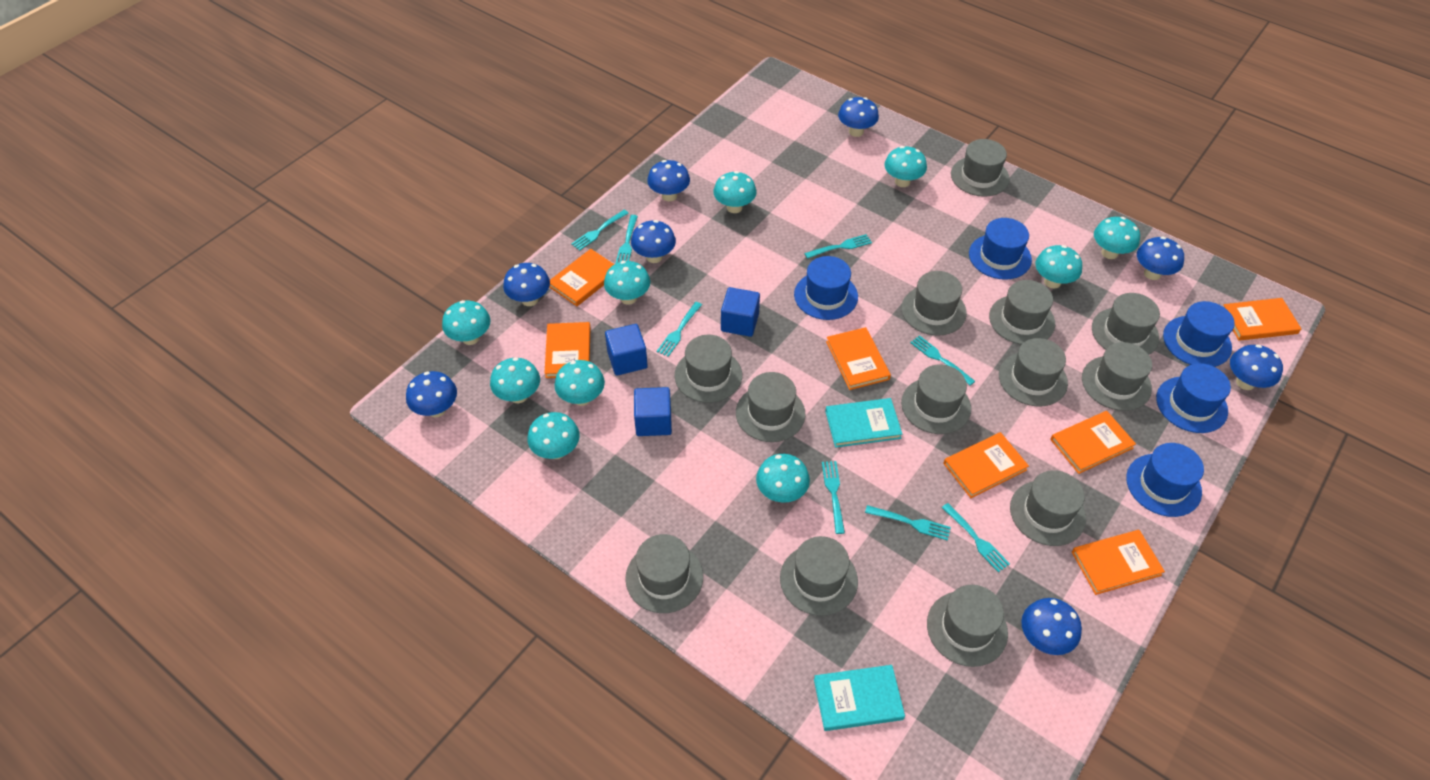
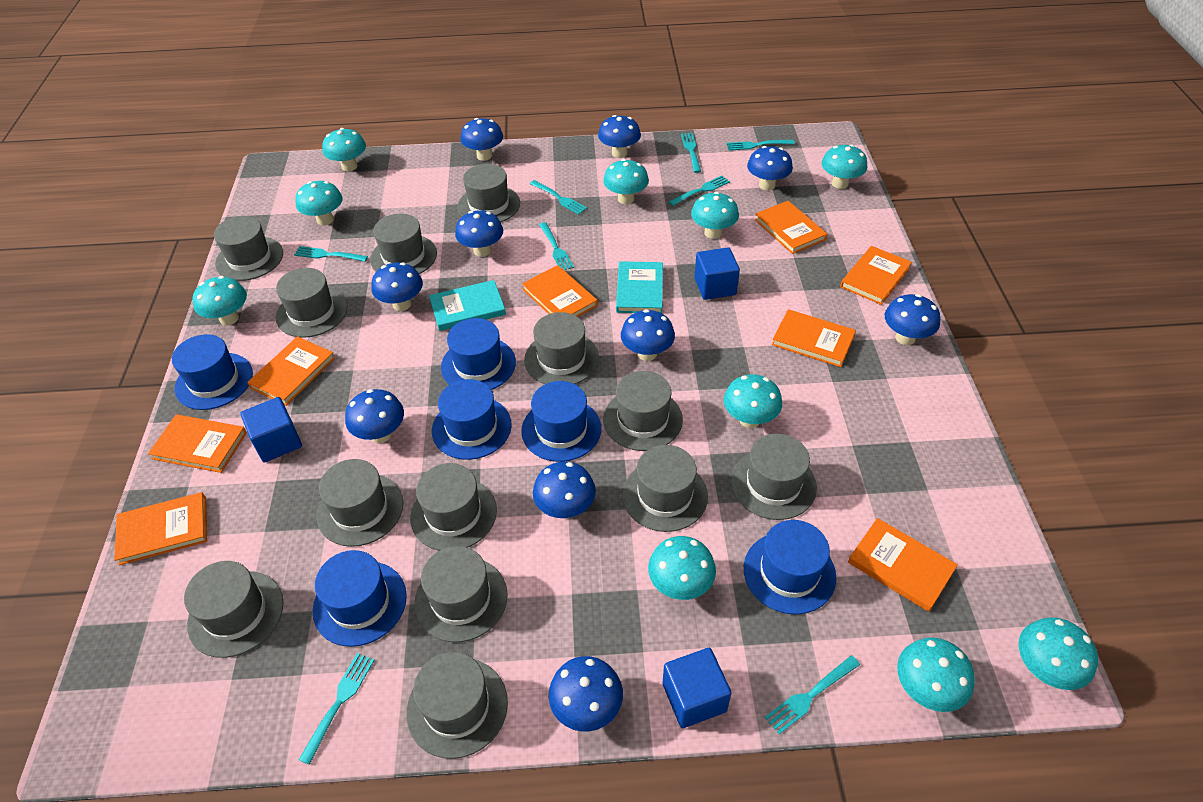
blue hat: [794,256,858,320] [969,218,1032,280] [1126,443,1204,517] [1156,363,1231,433] [1163,301,1235,367] = 5 -> [172,334,253,410] [312,550,407,647] [432,379,512,460] [441,318,516,390] [521,381,601,462] [744,520,836,615] = 6
blue mushroom: [406,371,457,417] [503,263,550,306] [631,220,676,263] [647,160,690,201] [838,97,879,137] [1021,598,1082,655] [1137,237,1184,280] [1230,344,1283,390] = 8 -> [345,389,404,443] [371,262,423,311] [455,210,503,257] [460,118,503,161] [533,461,596,519] [549,656,623,732] [598,115,641,158] [621,309,675,361] [747,146,793,191] [885,294,940,345] = 10
orange book: [544,322,590,378] [549,249,614,306] [826,327,891,390] [943,432,1029,498] [1050,411,1136,474] [1072,530,1165,595] [1223,298,1301,341] = 7 -> [114,492,207,565] [148,414,247,473] [247,336,335,406] [522,265,598,317] [754,201,827,254] [772,309,856,367] [840,246,912,305] [848,518,958,612] = 8

